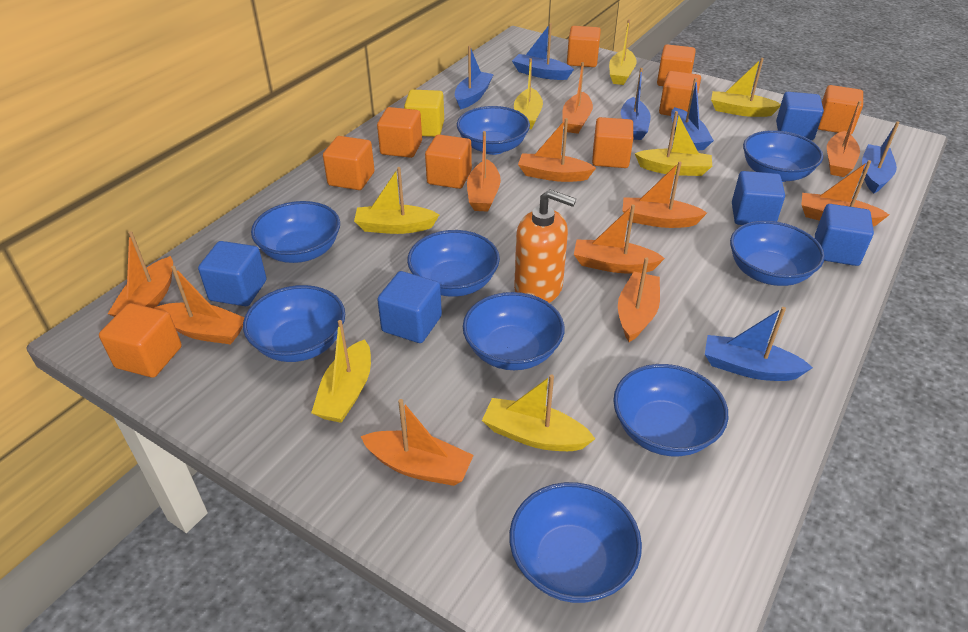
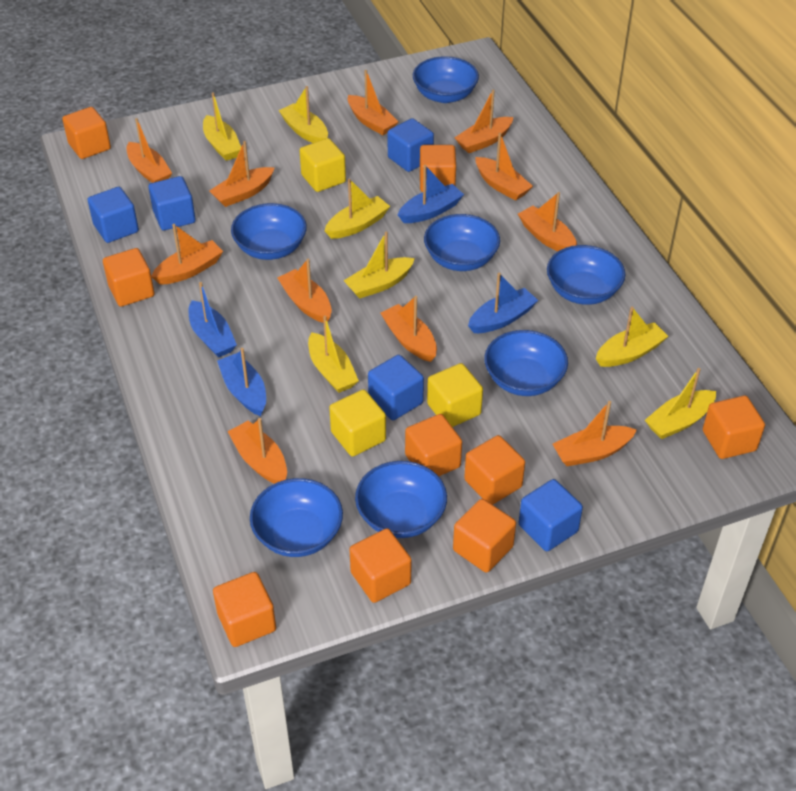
blue boat: [455,46,494,109] [512,23,574,80] [621,68,651,140] [671,78,714,151] [705,307,813,381] [862,121,900,193] = 6 -> [188,282,237,358] [217,348,266,416] [398,165,464,223] [468,273,538,333] = 4
blue bowl: [243,285,345,362] [251,201,340,263] [407,230,500,297] [457,106,530,155] [463,292,565,370] [509,482,642,603] [613,364,728,456] [730,221,825,286] [743,130,823,182] = 9 -> [231,203,307,260] [250,478,343,557] [355,461,447,538] [413,56,479,103] [424,214,500,271] [484,330,568,396] [547,245,625,305] = 7
orange soap dispenser: [514,189,576,303] = 1 -> none = 0
yellow cube: [404,89,444,137] = 1 -> [300,138,346,192] [329,389,386,457] [427,363,483,427] = 3

